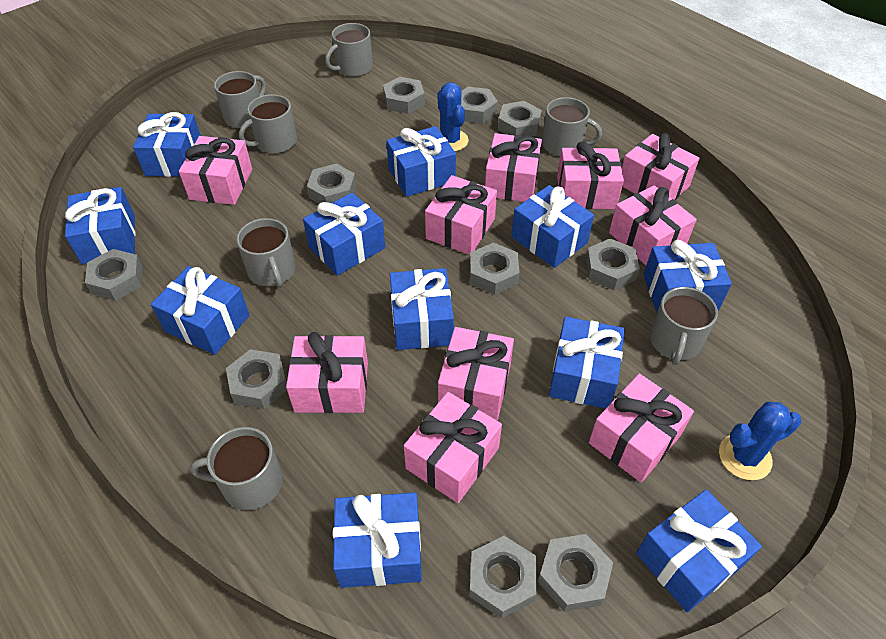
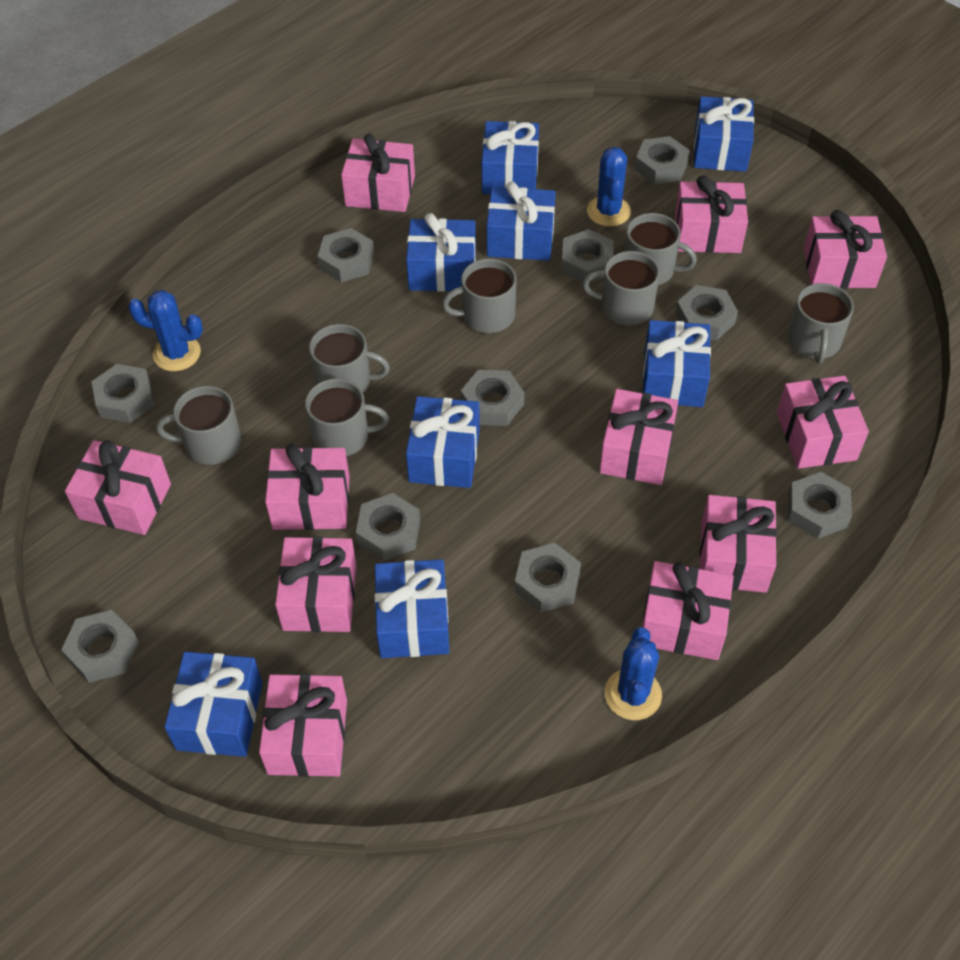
blue cactus: [437,82,468,152] [719,402,801,480] = 2 -> [128,290,203,371] [587,147,631,227] [605,627,662,720] = 3
blue gift: [65,187,135,264] [133,112,201,177] [151,266,249,355] [303,193,385,276] [333,493,422,588] [386,126,456,197] [390,268,454,350] [511,185,594,268] [549,317,625,409] [636,489,762,612] [643,240,732,313] = 11 -> [164,652,263,757] [374,559,449,658] [406,213,476,292] [406,396,480,488] [482,121,539,194] [487,181,556,261] [643,320,711,407] [694,96,754,172] = 8
pink gift: [179,136,252,205] [286,332,368,413] [404,392,502,503] [425,175,497,255] [438,327,514,420] [485,133,542,202] [557,142,624,209] [589,373,694,483] [609,185,697,265] [622,133,700,200] = 10 -> [65,440,171,535] [259,674,347,777] [265,444,350,530] [275,537,357,632] [341,134,415,212] [599,389,678,485] [642,561,734,660] [675,176,748,253] [700,495,777,593] [777,376,869,469] [804,210,887,288] = 11

